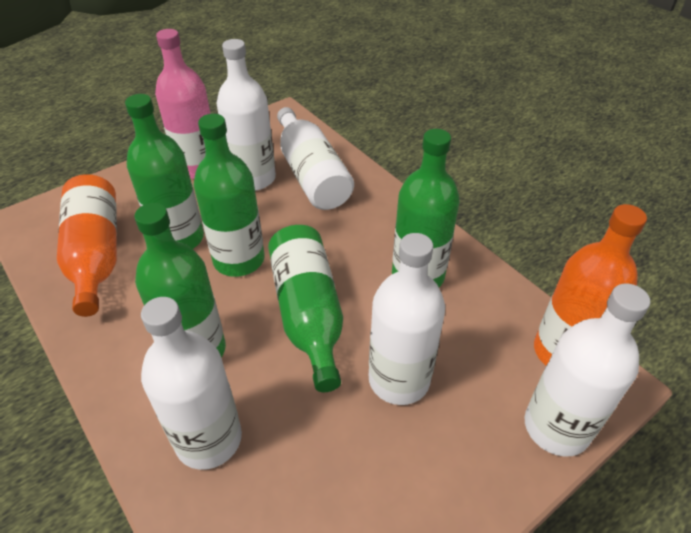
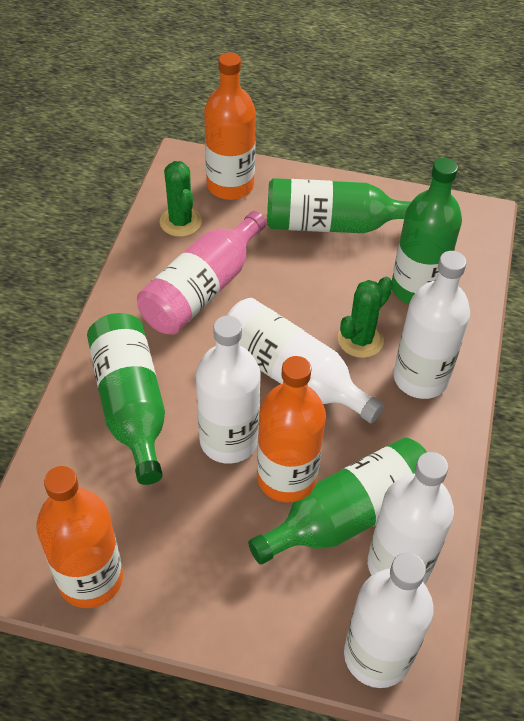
green bottle: [125,94,204,249] [134,203,226,358] [194,114,265,277] [268,225,343,392] [392,129,460,287] = 5 -> [87,313,165,485] [248,437,427,565] [267,178,411,233] [392,158,462,304] = 4
green cactus: none = 0 -> [160,161,202,237] [338,277,393,358] = 2
orange bottle: [57,174,117,317] [534,204,647,366] = 2 -> [36,466,123,608] [204,52,256,200] [257,356,326,502] = 3

